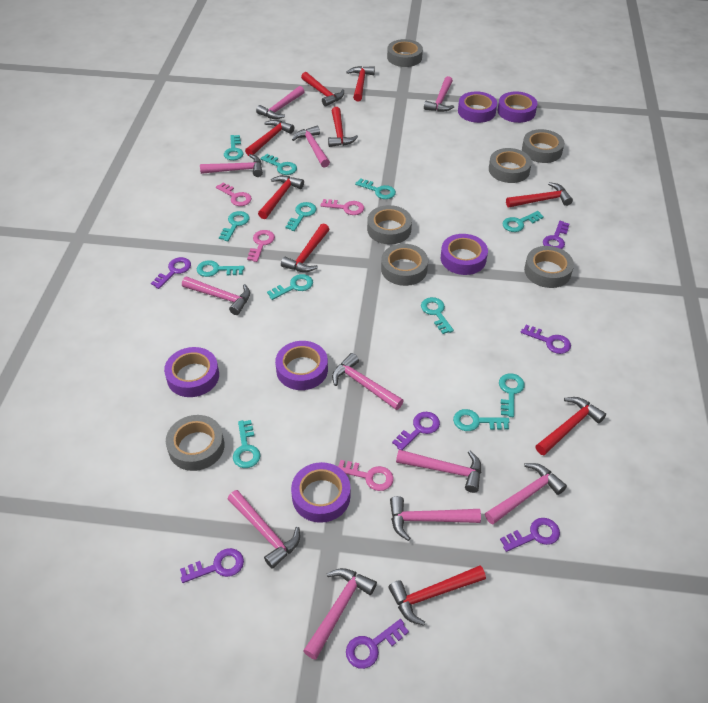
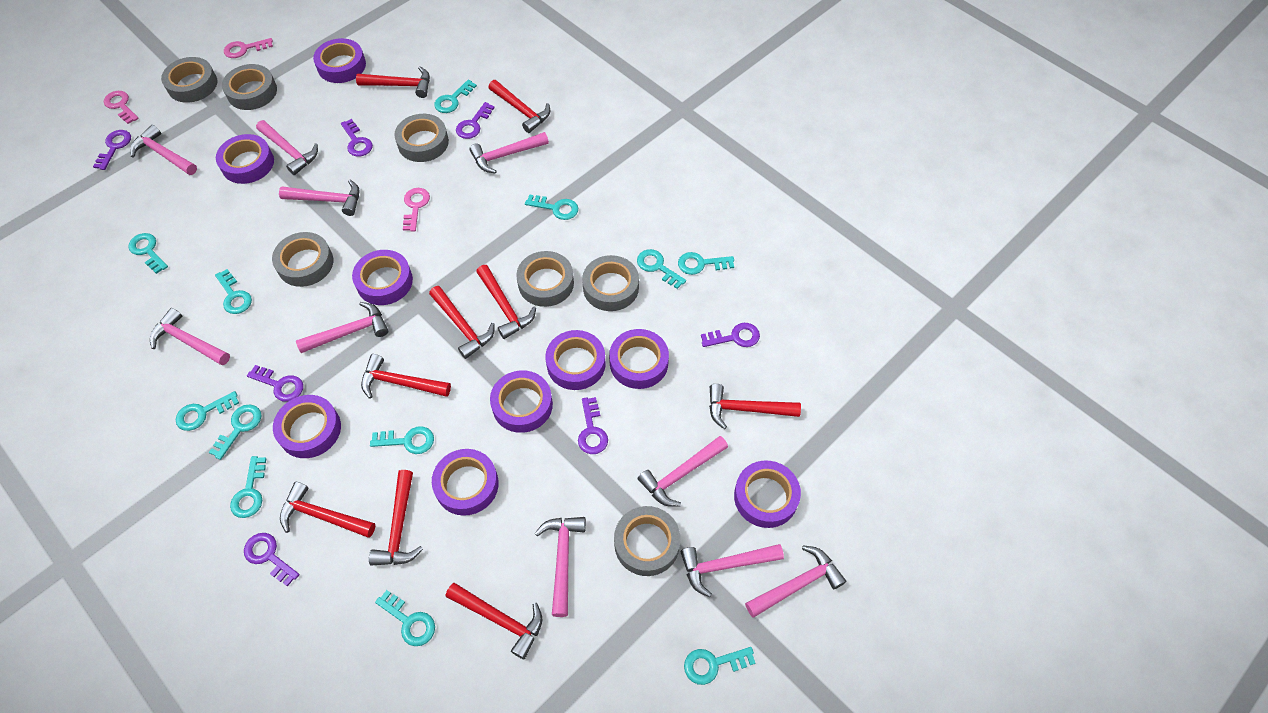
pink hammer: [182,276,250,315] [200,154,263,177] [228,490,300,569] [256,86,305,119] [292,126,330,167] [303,568,377,660] [332,353,404,410] [390,496,481,541] [396,450,481,493] [424,76,454,112] [485,463,567,525] = 11 -> [130,125,197,175] [150,308,230,365] [256,120,318,175] [279,180,360,216] [296,302,388,353] [469,132,549,173] [534,517,586,617] [637,436,728,507] [681,544,784,597] [745,545,846,618] = 10
pink key: [216,182,252,206] [247,230,275,262] [320,199,364,215] [338,460,394,491] = 4 -> [104,91,139,124] [224,38,273,58] [403,188,430,231] = 3
purple tape: [164,347,219,397] [275,341,328,390] [291,462,350,523] [441,234,488,275] [458,91,497,123] [498,91,538,123] = 6 -> [216,134,274,184] [273,395,341,458] [313,38,366,83] [352,250,413,305] [432,449,499,516] [490,370,553,433] [545,330,606,390] [609,329,669,389] [734,460,801,528] = 9

